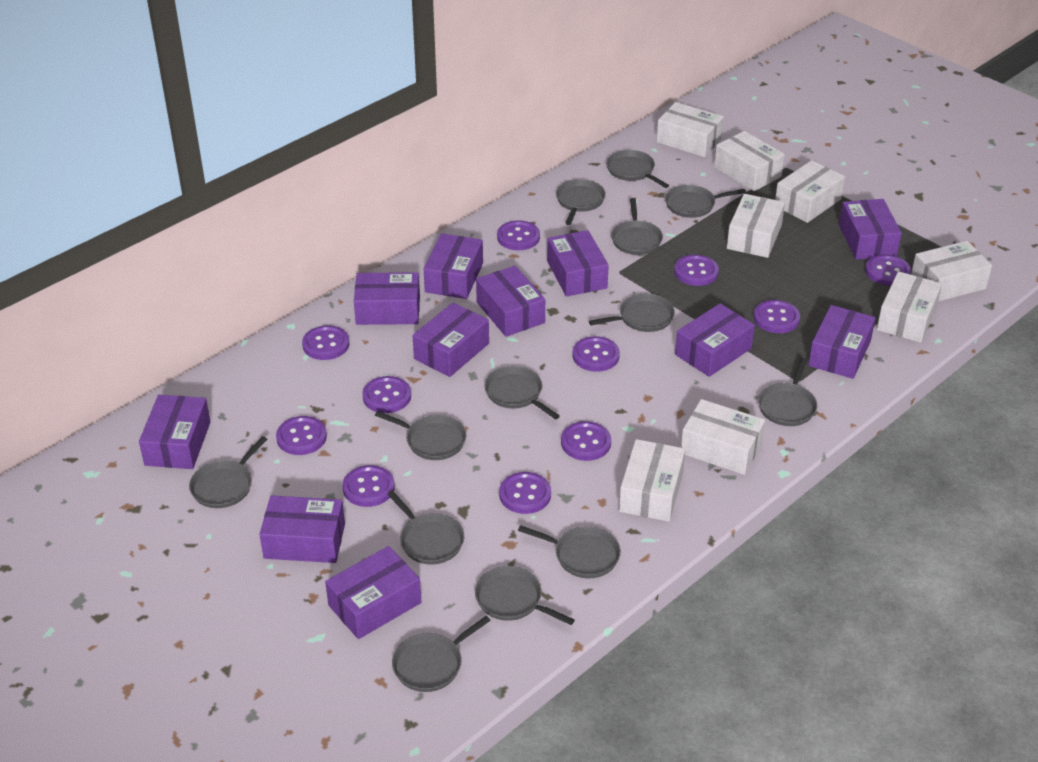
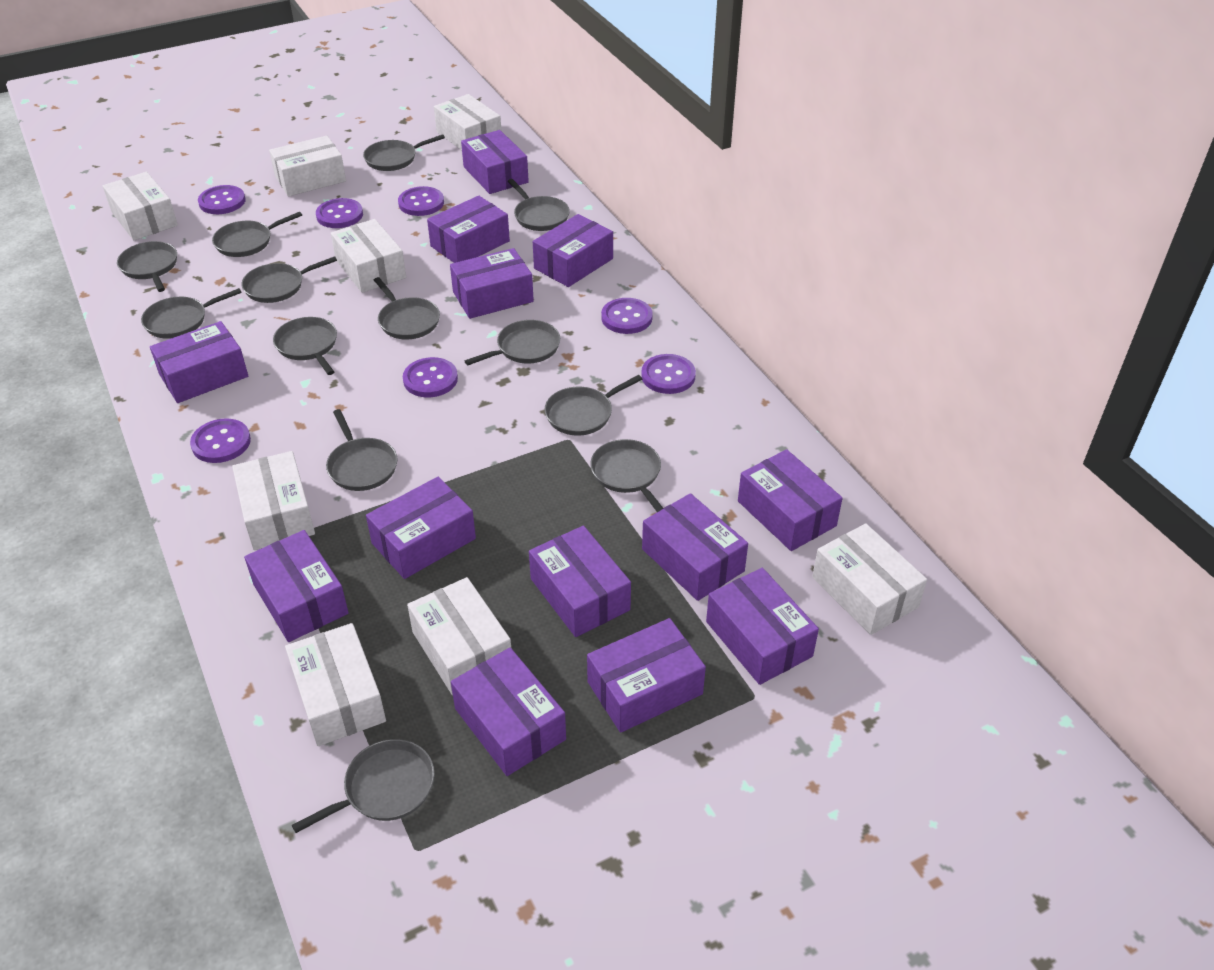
purple box: [139,395,211,469] [260,495,345,563] [325,546,421,639] [354,272,420,325] [413,303,489,377] [424,233,483,299] [476,266,545,337] [547,230,609,296] [675,303,755,377] [808,305,876,379] [839,199,902,260] = 11 -> [150,321,248,403] [244,530,349,642] [366,477,476,579] [427,196,510,263] [450,248,534,319] [451,648,566,776] [461,130,529,194] [529,526,631,637] [533,214,613,287] [587,618,706,733] [642,493,748,601] [706,568,819,685] [738,449,843,551] = 13
purple button: [276,416,327,455] [302,325,349,360] [342,465,395,507] [362,376,411,413] [497,220,540,250] [499,472,551,514] [561,421,611,461] [572,336,620,372] [674,254,719,286] [754,300,800,333] [865,254,911,286] = 11 -> [190,418,251,463] [198,185,246,214] [316,198,363,228] [398,186,444,216] [403,357,458,398] [601,298,653,334] [641,354,696,394] = 7

